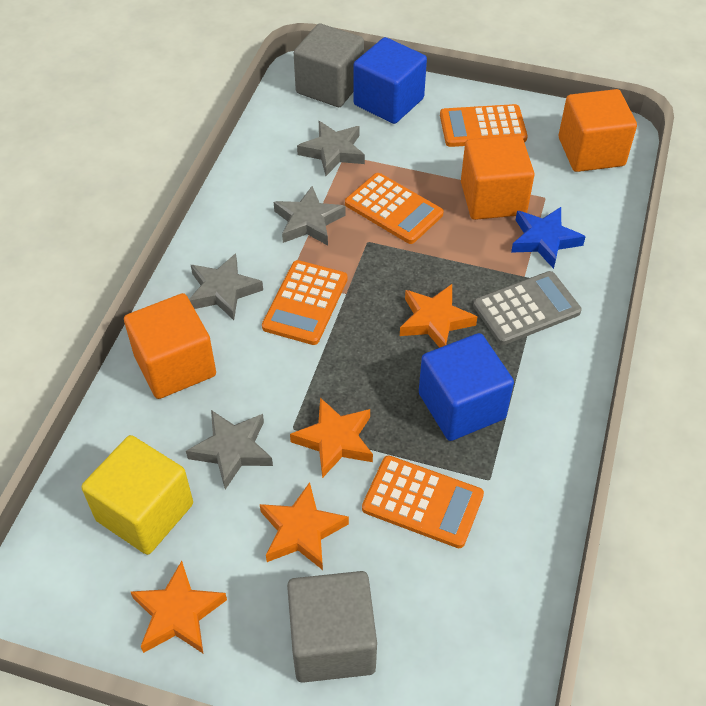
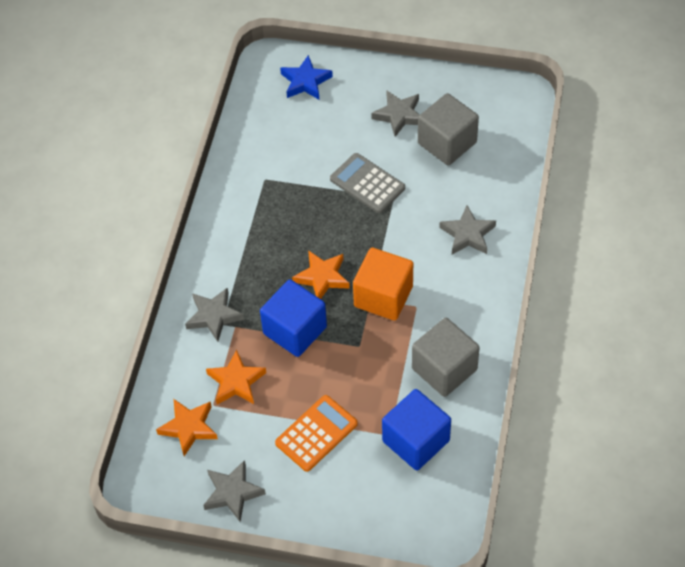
orange calculator: [262,260,348,345] [345,173,444,244] [362,455,484,548] [440,104,528,147] = 4 -> [275,395,358,472] = 1
orange cube: [124,293,216,399] [461,135,534,220] [559,89,637,172] = 3 -> [353,248,413,321] = 1
orange star: [131,561,227,653] [260,482,349,570] [290,398,373,478] [400,284,478,348] = 4 -> [156,399,218,456] [206,349,266,405] [292,250,350,299] = 3
yellow cube: [82,435,193,555] = 1 -> none = 0

